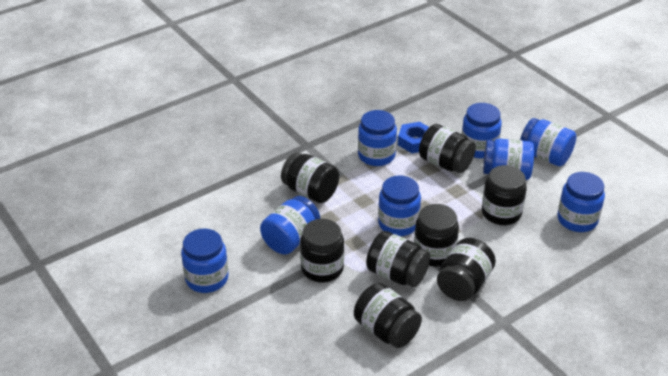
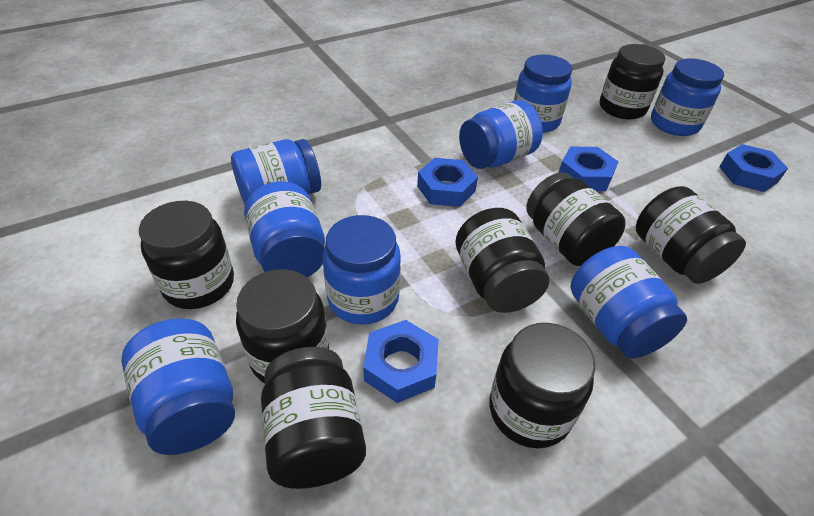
blue nut: [398,122,429,153] = 1 -> [363,320,439,403] [417,158,478,207] [559,147,619,191] [719,144,788,192] = 4

